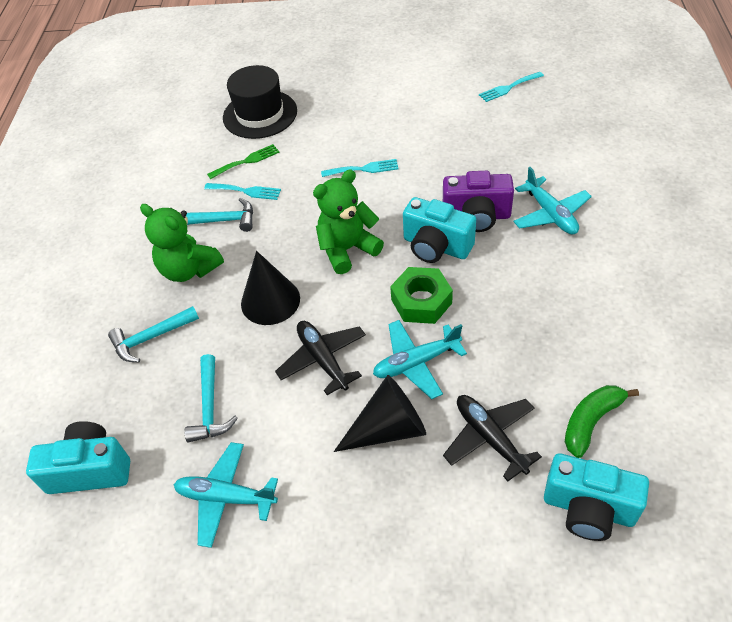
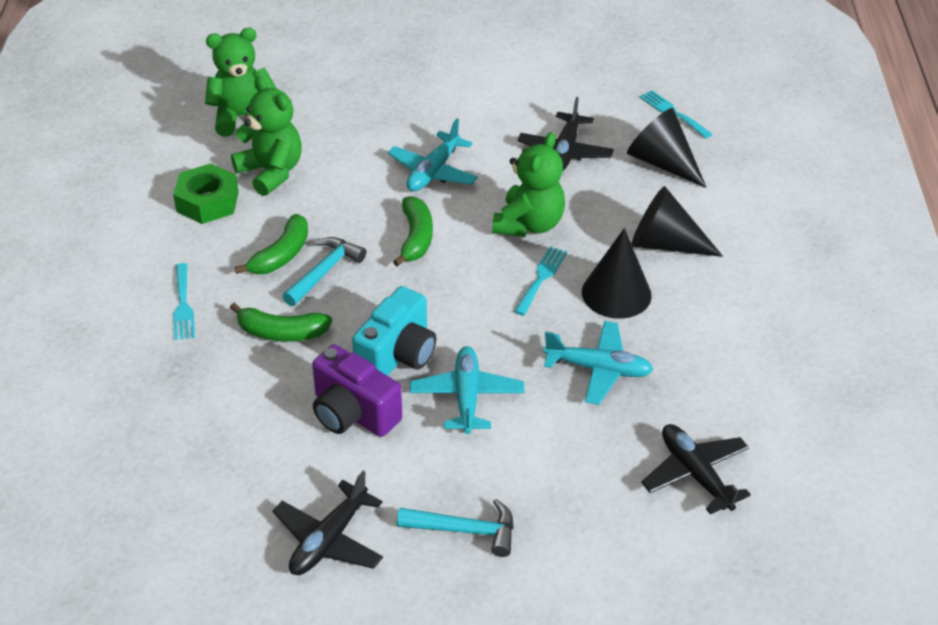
black cone: [241,251,300,325] [334,375,426,452] = 2 -> [582,228,652,319] [627,108,707,188] [632,186,723,257] = 3
black hat: [223,65,297,139] = 1 -> none = 0
black plane: [275,321,366,395] [443,395,542,481] = 2 -> [273,471,383,575] [518,97,614,170] [641,424,751,514] = 3
green banana: [565,385,639,458] = 1 -> [230,303,332,342] [235,214,308,274] [393,196,433,267] = 3
green fork: [207,144,280,179] = 1 -> none = 0
green teddy bear: [140,204,224,282] [313,170,384,274] = 2 -> [205,28,277,137] [231,77,302,196] [492,132,565,237] = 3
turquoise camera: [26,421,130,494] [403,197,476,263] [544,453,649,541] = 3 -> [352,286,436,376] = 1
turquoise hammer: [108,306,199,362] [184,354,238,443] [186,198,253,232] = 3 -> [282,237,366,306] [397,499,514,557] = 2

